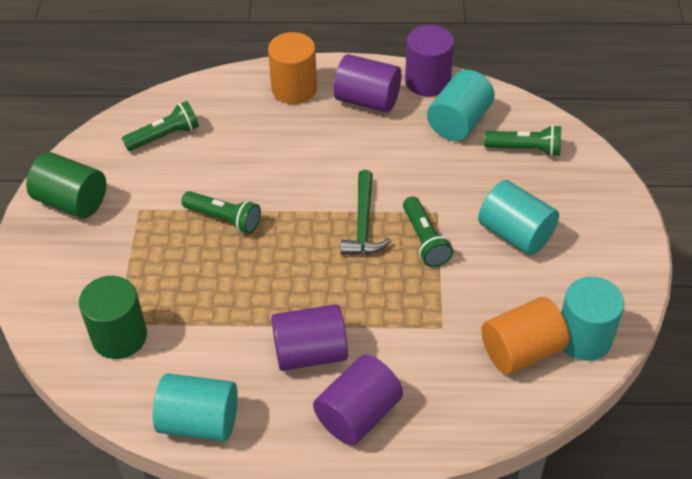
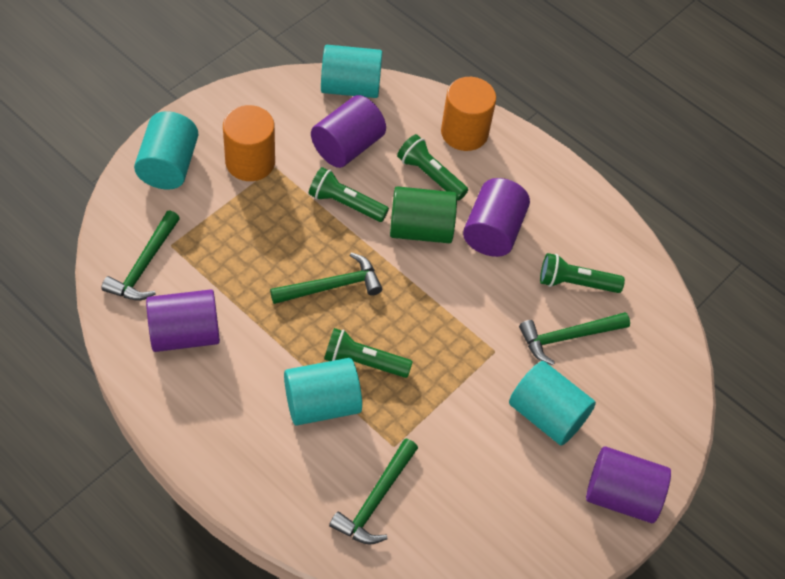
green cylinder: [26,152,106,218] [79,276,147,359] = 2 -> [390,186,457,243] = 1
green hammer: [341,170,391,255] = 1 -> [102,211,180,301] [270,253,382,304] [329,438,418,545] [519,312,630,365] = 4

